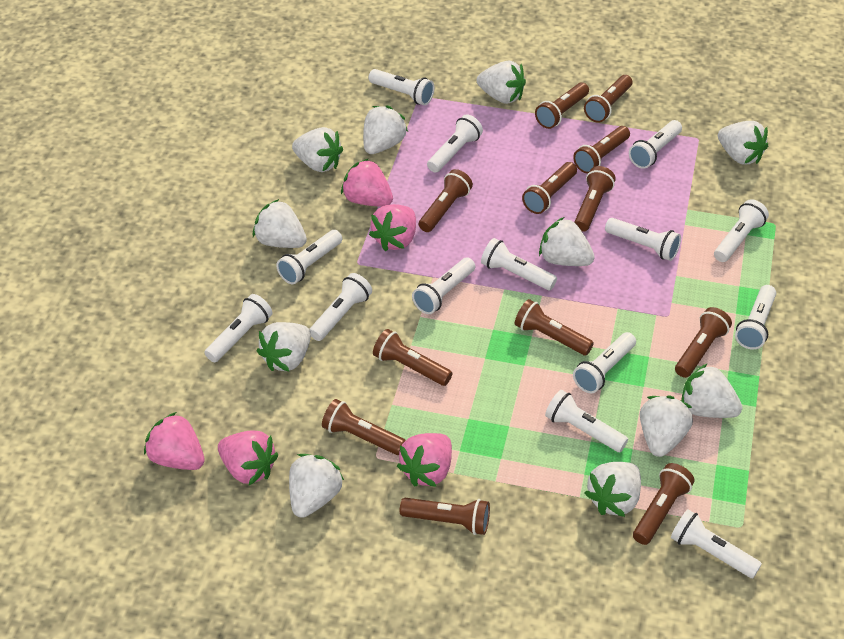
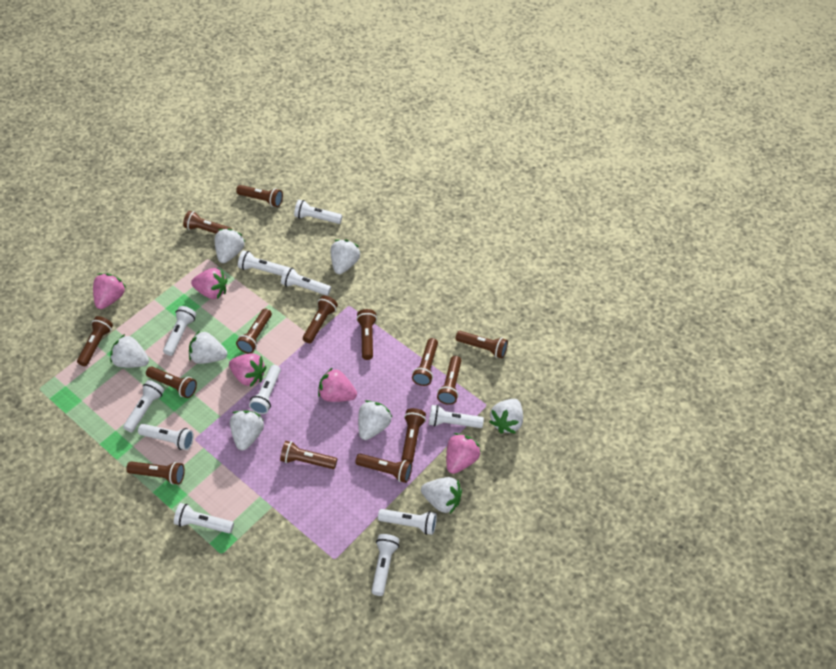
brown flashlight: [322,399,406,455] [373,329,452,386] [400,498,490,535] [419,169,473,232] [515,299,594,356] [522,162,577,214] [535,83,589,129] [573,126,630,174] [575,166,616,232] [584,75,632,123] [633,463,695,545] [675,307,732,378] = 12 -> [77,316,113,366] [126,461,185,485] [146,366,197,398] [183,211,232,234] [236,185,283,207] [236,308,272,354] [280,441,337,469] [303,295,338,343] [355,454,412,483] [356,309,377,360] [402,408,426,463] [412,338,438,386] [437,356,461,405] [456,331,508,358] = 14
white flashlight: [204,294,273,362] [276,230,342,284] [310,273,372,341] [369,69,435,105] [412,257,475,314] [427,115,483,173] [481,238,557,290] [545,390,628,452] [573,332,636,393] [605,218,681,261] [629,120,682,169] [671,509,762,578] [714,199,769,262] [735,285,776,350] = 14 -> [123,380,164,432] [138,424,194,450] [163,306,196,356] [174,503,234,533] [238,250,287,276] [249,365,281,414] [281,267,331,296] [294,200,342,224] [371,534,399,596] [378,509,437,535] [429,405,484,428] = 11
white strawberry: [253,199,307,248] [257,322,311,372] [289,454,344,518] [292,127,343,172] [363,105,408,154] [477,61,526,104] [539,217,595,266] [584,462,641,517] [640,395,693,457] [681,363,742,418] [718,121,768,165] = 11 -> [110,334,149,368] [189,331,227,364] [214,228,245,263] [230,410,264,450] [331,239,360,274] [358,400,393,440] [421,477,462,514] [489,399,523,434] = 8

